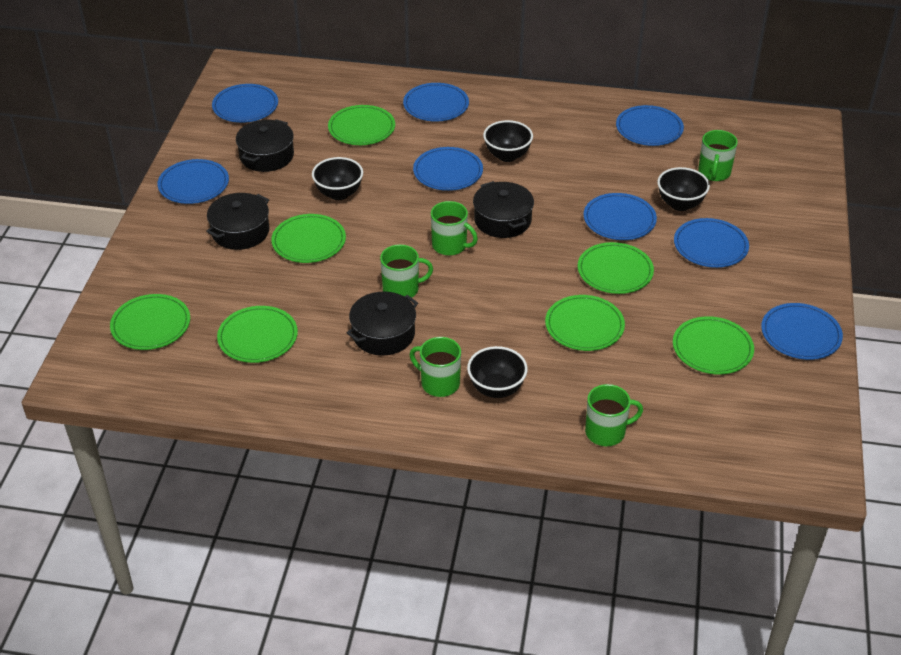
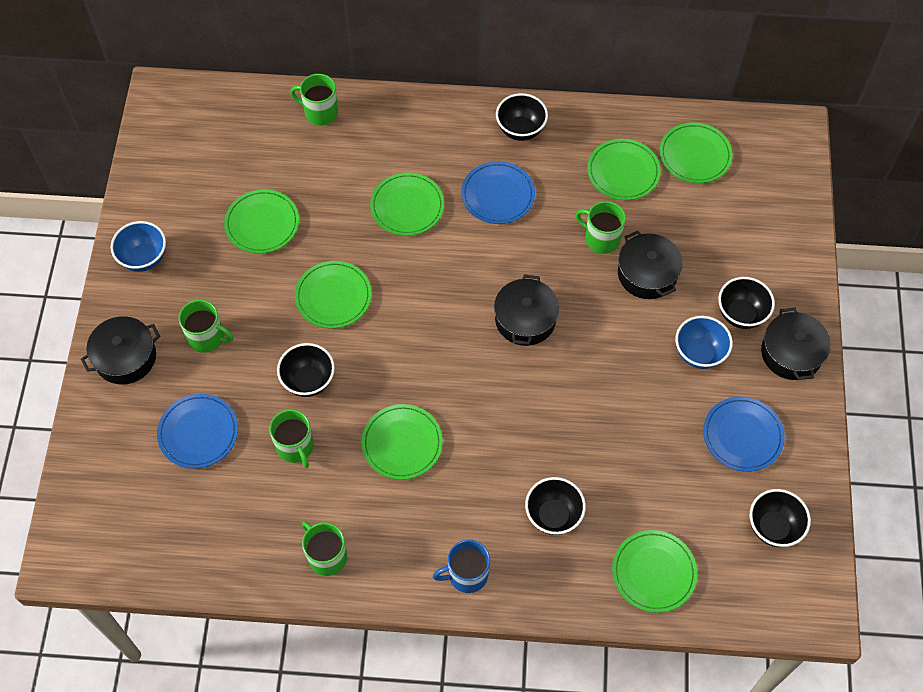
black bowl: [312,157,363,200] [467,346,528,398] [483,120,533,162] [657,167,710,211] = 4 -> [277,343,335,397] [496,93,548,141] [525,477,586,535] [718,277,775,329] [749,489,811,547] = 5
blue bowl: none = 0 -> [111,221,166,272] [675,316,733,369] = 2
blue mug: none = 0 -> [433,540,490,593] = 1
blue plate: [158,159,229,204] [212,84,278,123] [403,83,469,122] [413,147,483,191] [583,193,657,240] [616,105,684,146] [674,218,749,268] [761,303,843,360] = 8 -> [157,394,238,469] [461,161,535,224] [703,397,785,472] = 3

